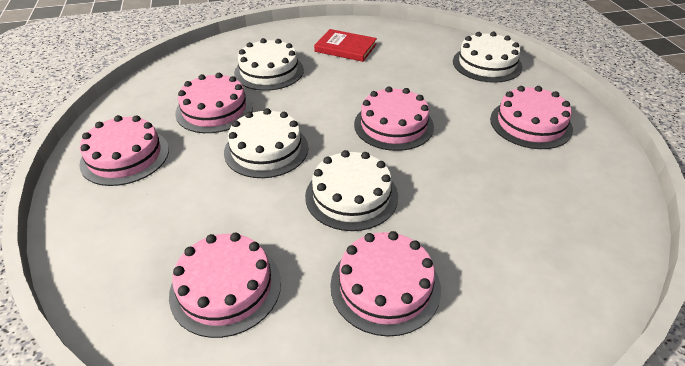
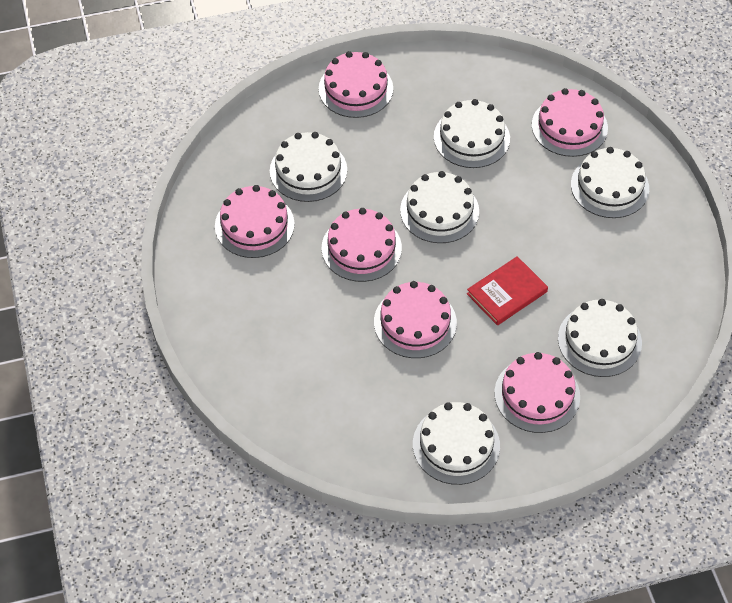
white cake: [224,108,308,178] [234,38,304,91] [305,150,398,231] [453,32,522,83] = 4 -> [270,132,347,202] [400,171,479,243] [413,402,500,485] [434,99,510,168] [558,299,642,377] [571,147,649,218] = 6

